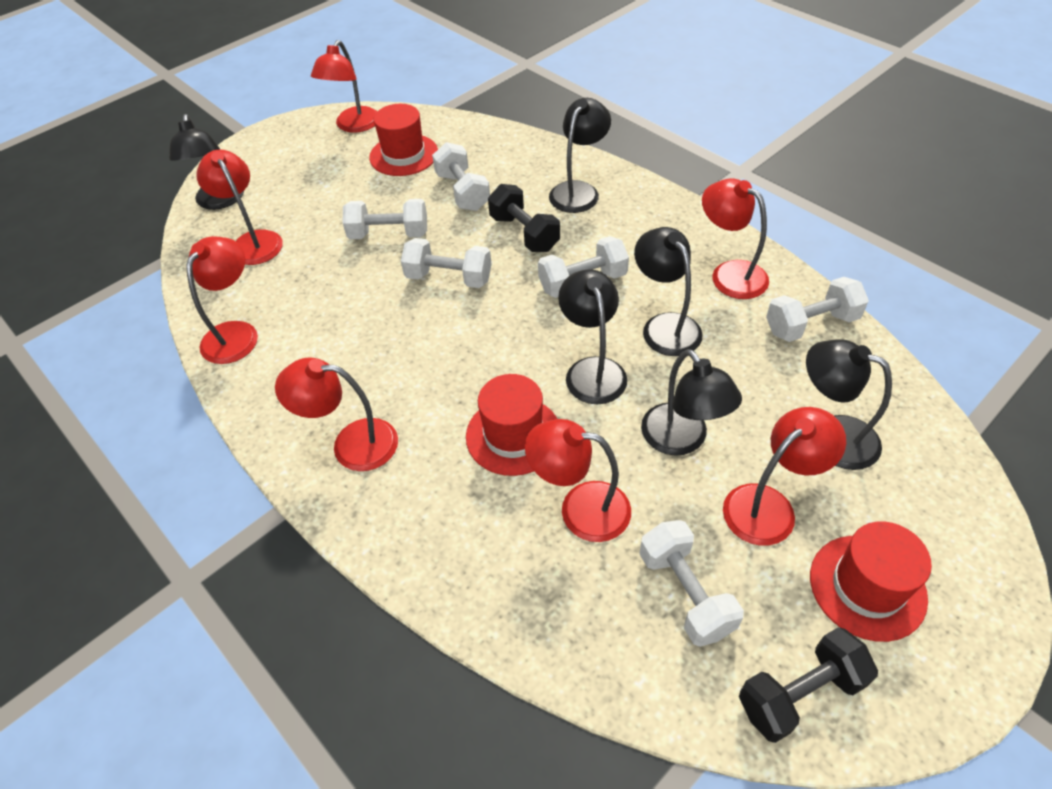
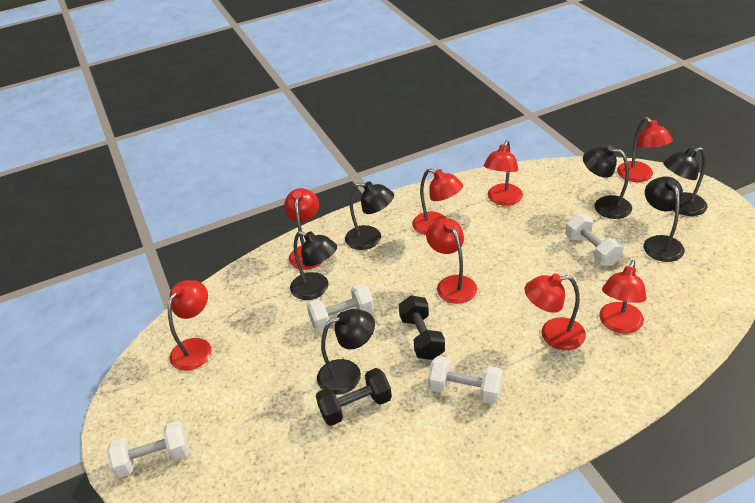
red hat: [369,104,438,176] [466,374,557,476] [810,521,932,642] = 3 -> none = 0
red lamp: [186,236,258,364] [196,149,283,265] [275,358,398,471] [311,40,377,133] [525,419,631,542] [702,179,769,299] [723,407,846,546] = 7 -> [168,280,211,371] [284,188,321,270] [412,169,463,235] [426,218,477,304] [484,140,523,206] [524,274,586,350] [599,260,646,334] [617,117,673,182] = 8
white dumbbell: [343,199,427,239] [401,238,492,288] [432,142,490,211] [538,236,629,298] [639,520,744,647] [766,277,869,342] = 6 -> [107,420,189,478] [307,284,374,331] [428,356,503,404] [565,214,623,266] = 4

